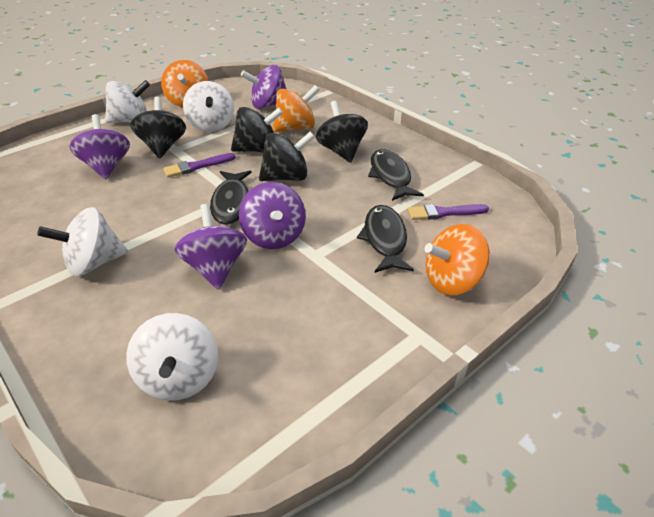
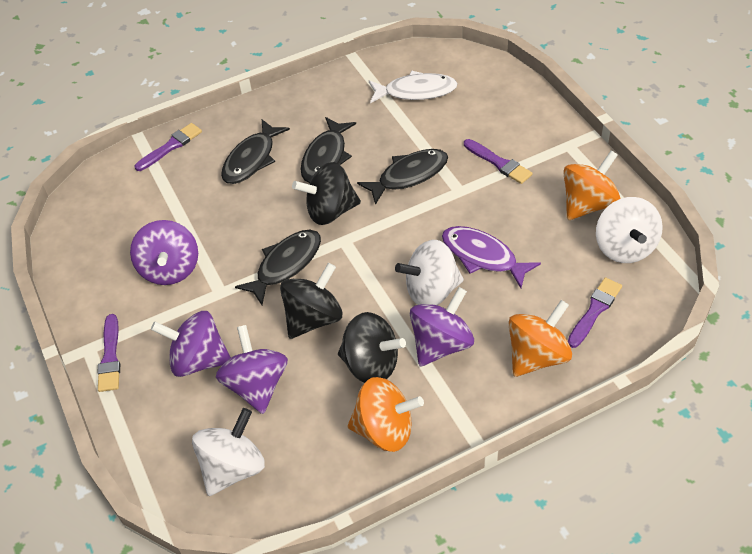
black fish: [210,171,252,225] [357,205,414,273] [368,149,424,201] = 3 -> [221,119,290,184] [235,230,321,305] [301,117,356,183] [357,149,448,205] = 4
black spinning top: [130,96,186,158] [231,107,283,153] [259,132,315,181] [316,101,368,163] = 4 -> [280,263,343,339] [292,162,361,225] [338,312,406,383] = 3
purple brush: [163,153,236,178] [408,204,489,220] = 2 -> [97,314,120,392] [135,123,202,171] [464,139,533,184] [568,277,622,348] = 4
purple fish: none = 0 -> [442,226,541,288] = 1
white fish: none = 0 -> [369,70,458,103] = 1
white spinning top: [37,207,128,276] [105,80,150,123] [126,313,218,401] [183,81,234,132] = 4 -> [192,408,265,496] [395,240,464,305] [596,197,663,263] = 3

